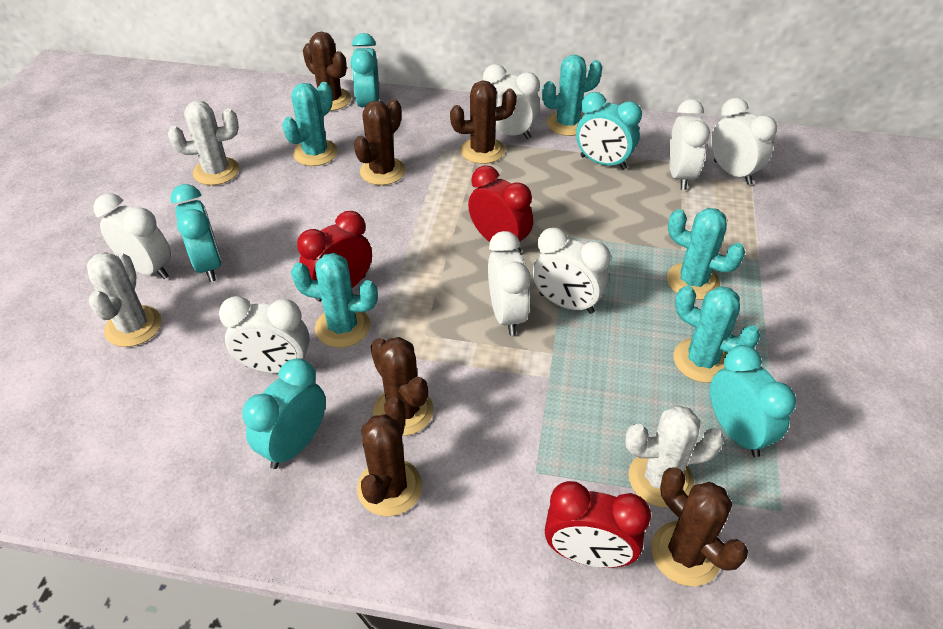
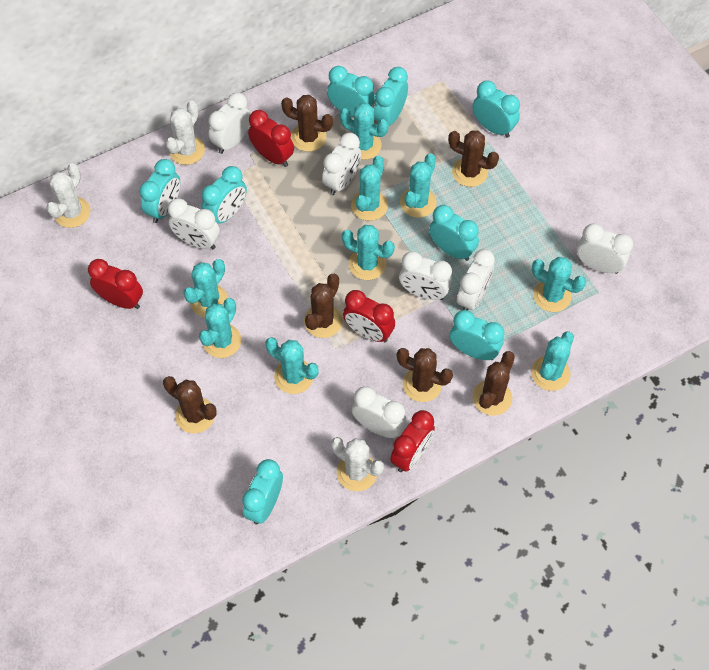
red clock: [297,211,372,302] [468,165,533,253] [545,481,651,568] = 3 -> [88,259,143,309] [248,110,294,167] [343,290,395,342] [390,410,435,472] = 4
turquoise cactus: [282,82,338,166] [291,253,378,348] [542,55,602,136] [667,208,745,300] [673,286,760,383] = 5 -> [183,259,228,317] [199,298,241,358] [265,337,319,394] [340,103,389,160] [342,225,395,280] [351,156,388,221] [400,153,437,218] [531,331,574,391] [532,257,586,312] = 9
turquoise clock: [171,184,222,282] [242,358,326,469] [350,33,379,107] [576,92,642,170] [710,345,796,457] = 5 -> [139,159,180,223] [201,166,247,224] [242,459,283,524] [327,66,375,117] [374,67,408,125] [429,205,479,261] [450,310,504,360] [473,80,520,138] = 8

